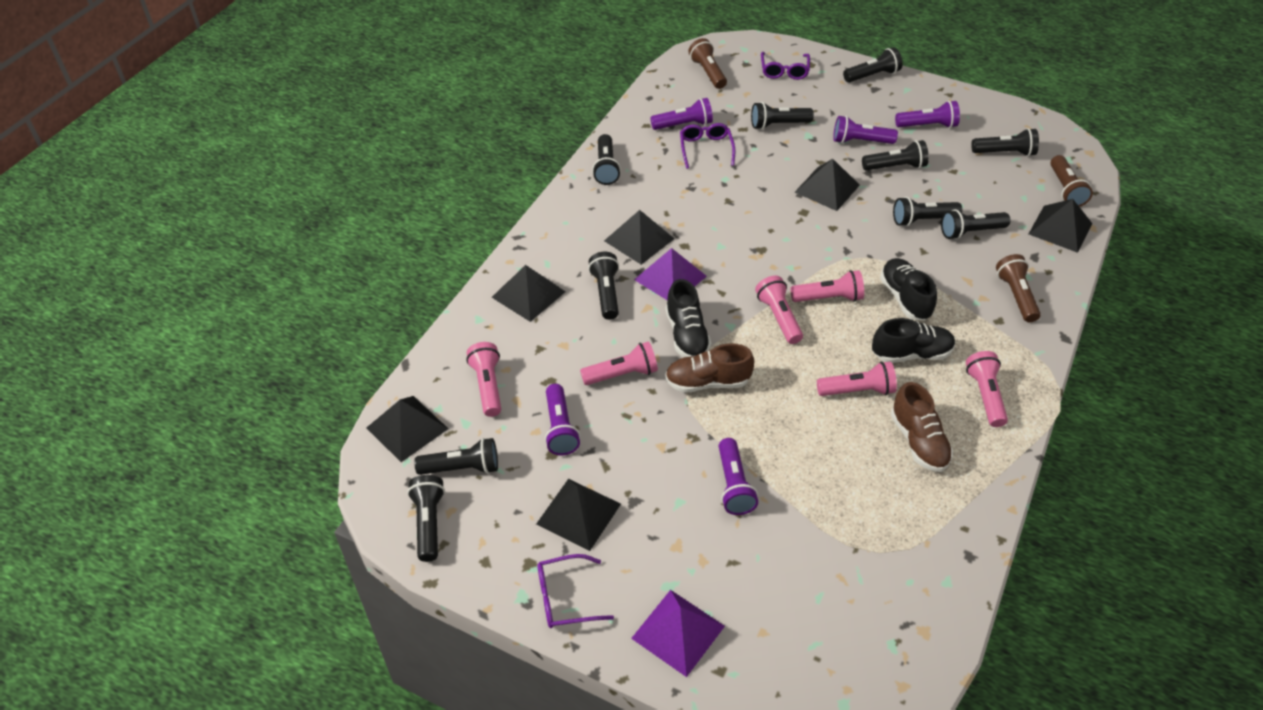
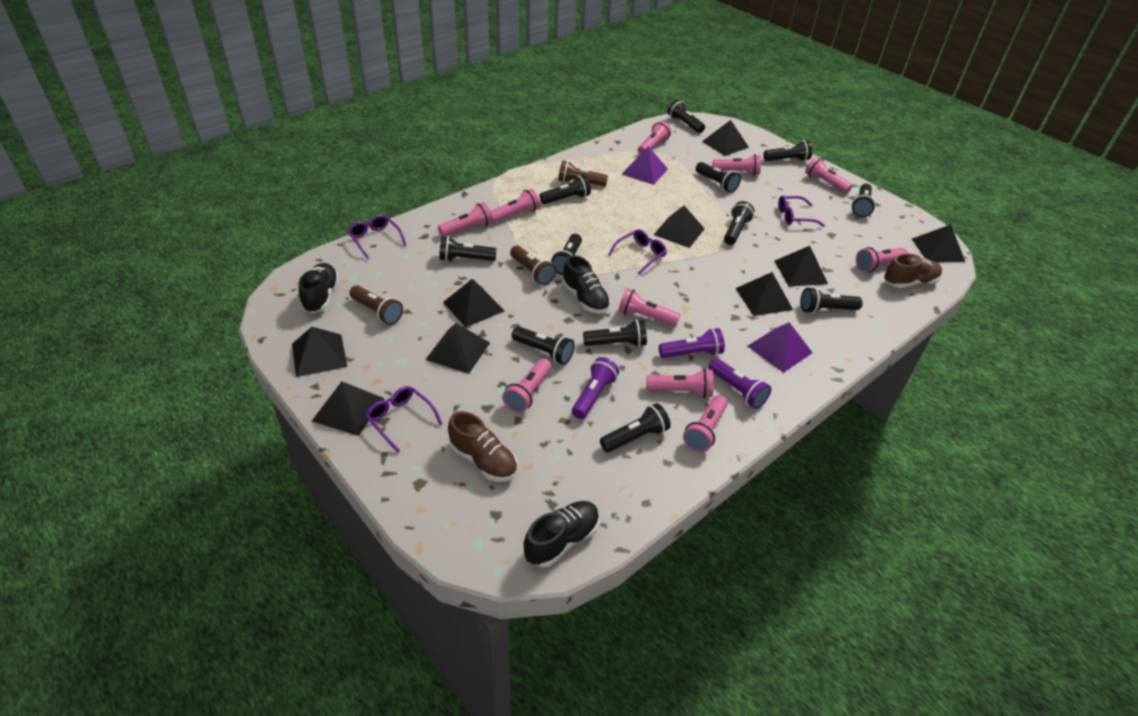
black flashlight: [407,475,445,562] [414,438,498,475] [588,252,619,320] [592,134,621,185] [751,102,814,130] [843,47,903,83] [862,140,929,171] [893,197,962,227] [941,209,1010,240] [971,128,1039,156] = 10 -> [439,236,497,261] [512,326,575,365] [539,175,591,204] [551,234,582,275] [583,319,647,347] [600,403,671,452] [668,99,705,133] [696,162,741,193] [724,201,755,245] [763,140,812,161] [800,287,863,313] [852,184,876,217] = 12
black pyramid: [366,396,448,462] [492,265,565,322] [536,479,621,551] [604,210,675,265] [795,159,860,211] [1029,199,1092,253] = 6 -> [292,327,347,377] [312,381,385,436] [425,323,490,374] [443,279,504,327] [654,206,705,248] [702,120,749,156] [735,272,793,316] [775,246,828,287] [912,224,965,262] = 9
pink flashlight: [466,342,501,417] [580,341,658,385] [755,276,803,344] [791,270,864,302] [817,361,897,396] [966,351,1008,427] = 6 -> [438,202,493,237] [491,188,540,223] [502,358,551,413] [618,288,680,327] [638,121,671,154] [646,368,714,398] [683,395,728,452] [712,154,761,176] [805,157,853,194] [856,247,908,272] = 10
purple flashlight: [545,384,580,455] [650,98,713,130] [719,438,758,515] [833,116,898,144] [895,101,960,128] = 5 -> [572,357,619,419] [659,328,725,358] [708,358,771,409] = 3
purple glasses: [537,554,614,628] [680,123,735,169] [761,52,810,80] = 3 -> [347,214,406,259] [365,386,442,453] [608,229,667,275] [778,195,825,227] = 4

